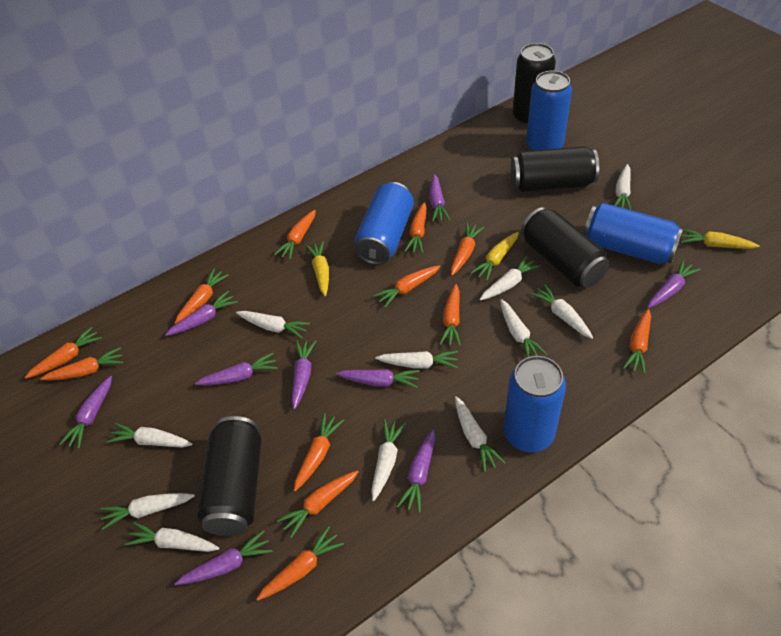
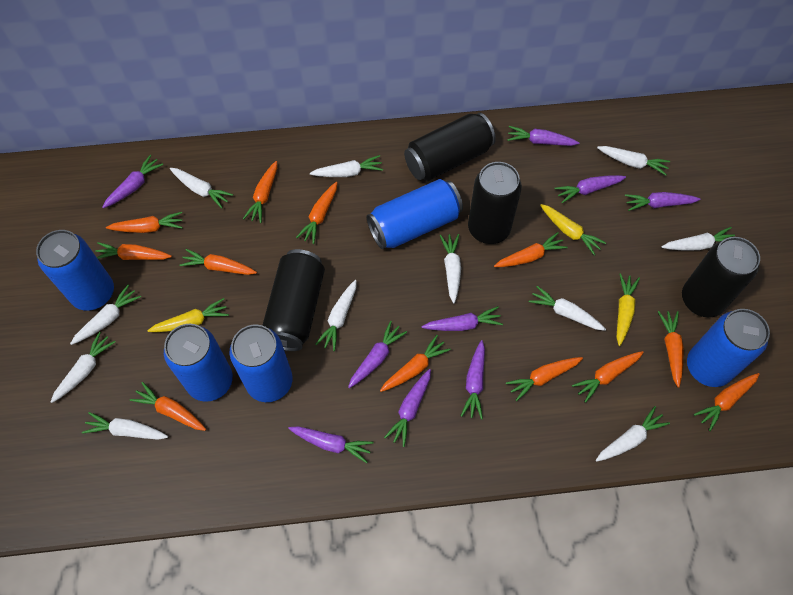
blue can: [355,182,414,265] [504,356,566,452] [526,70,572,151] [584,203,683,264] = 4 -> [36,230,114,311] [164,324,233,402] [230,324,292,402] [367,179,463,249] [687,309,770,387] = 5

